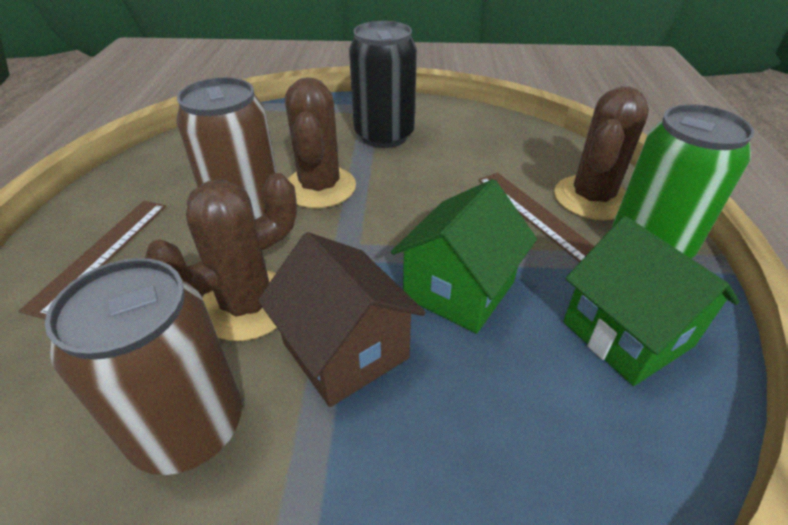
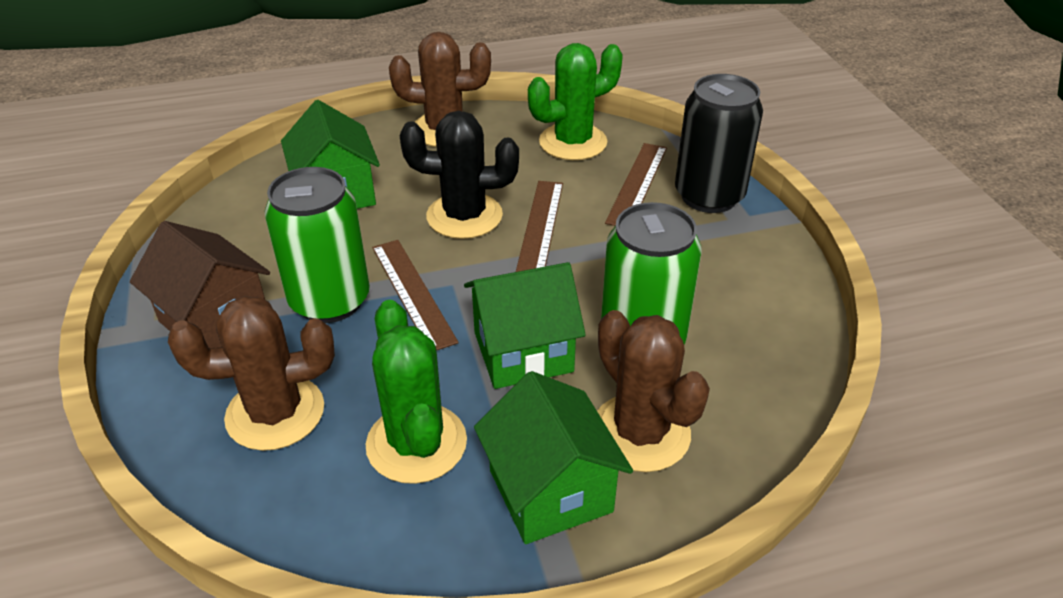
black cactus: none = 0 -> [400,111,519,239] = 1
brown can: [45,258,242,475] [176,78,277,219] = 2 -> none = 0
brown ruler: [19,201,166,319] [478,173,595,262] = 2 -> [372,240,459,350] [516,181,563,272] [605,143,667,226] = 3
green cactus: none = 0 -> [366,300,467,484] [528,43,623,160] = 2
green can: [613,104,755,258] = 1 -> [265,167,370,323] [601,202,702,344] = 2
green house: [391,179,537,334] [563,216,739,386] = 2 -> [281,100,380,209] [464,262,586,389] [474,371,633,544] = 3

